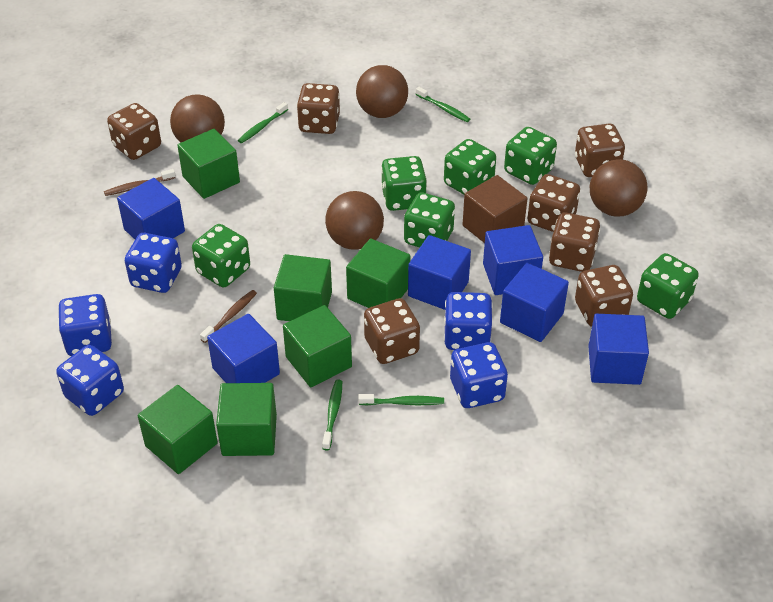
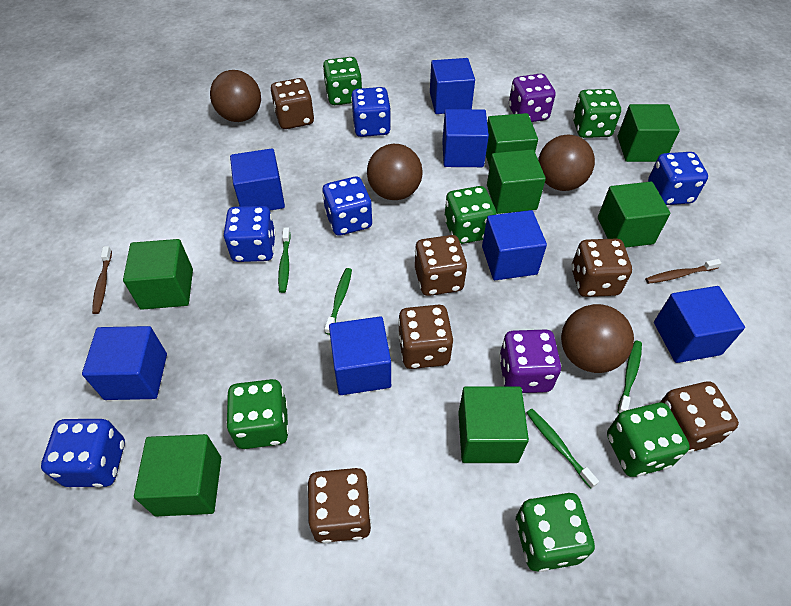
blue cube: [117,178,185,239] [207,314,280,383] [408,235,471,310] [483,225,543,295] [500,263,569,342] [588,314,649,385] = 6 -> [82,326,167,400] [230,148,285,211] [329,316,391,395] [430,58,475,114] [442,109,489,167] [482,210,547,280] [654,286,745,363] = 7
brown cube: [462,175,527,243] = 1 -> none = 0
brown dice: [107,103,161,160] [297,83,340,134] [364,298,420,364] [527,174,580,232] [549,213,600,272] [575,123,625,177] [575,265,633,327] = 7 -> [271,78,314,129] [307,468,372,543] [398,305,454,369] [415,235,467,296] [571,238,632,297] [660,381,739,453] = 6
green cube: [138,385,218,474] [177,129,240,199] [216,383,277,456] [274,254,332,321] [283,305,352,387] [346,239,411,308] = 6 -> [123,239,193,310] [134,434,221,517] [458,386,529,463] [486,113,538,168] [487,149,546,214] [598,182,670,248] [618,104,680,162] = 7
purple dice: none = 0 -> [499,329,561,393] [509,73,556,122] = 2

